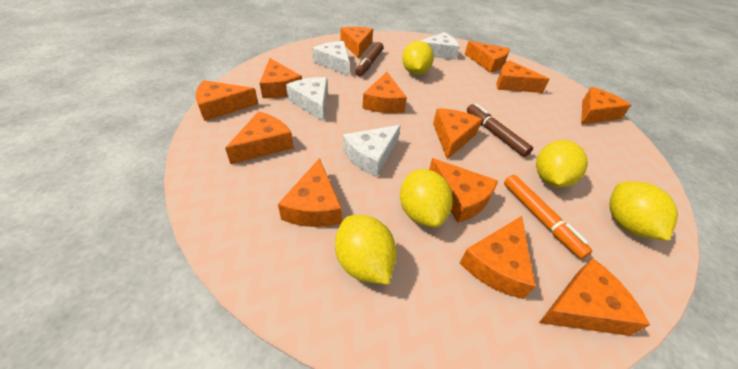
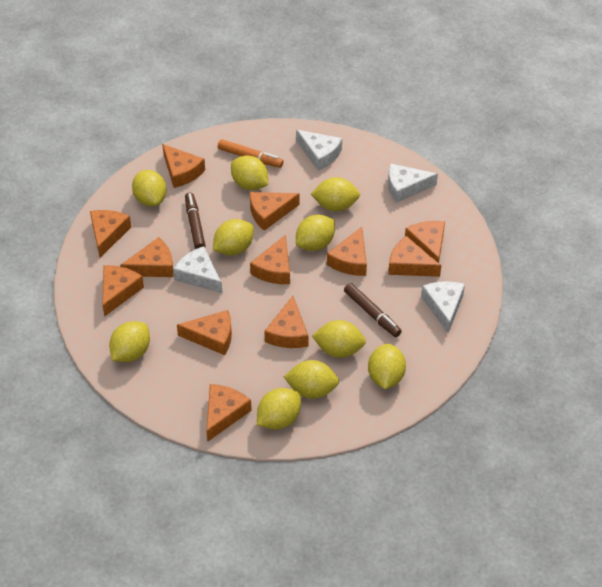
orange cheese: [196,80,258,121] [225,111,293,164] [260,58,302,98] [278,158,342,227] [340,27,373,59] [363,72,407,113] [429,158,498,223] [433,108,482,159] [460,216,536,299] [465,41,510,73] [497,60,550,93] [539,258,650,336] [581,87,631,125] = 13 -> [90,210,131,258] [102,265,144,316] [120,237,174,277] [162,144,205,188] [177,310,232,355] [206,384,252,442] [250,192,299,231] [250,235,290,284] [264,296,308,348] [327,227,367,276] [388,236,441,277] [405,221,445,263] = 12
yellow lemon: [335,215,397,285] [400,169,453,227] [402,41,434,75] [536,140,588,188] [610,181,678,241] = 5 -> [109,321,150,362] [132,170,167,206] [213,219,254,255] [231,156,268,190] [257,388,301,430] [284,360,339,399] [296,215,335,251] [311,177,360,211] [312,320,366,358] [368,344,406,389] = 10

